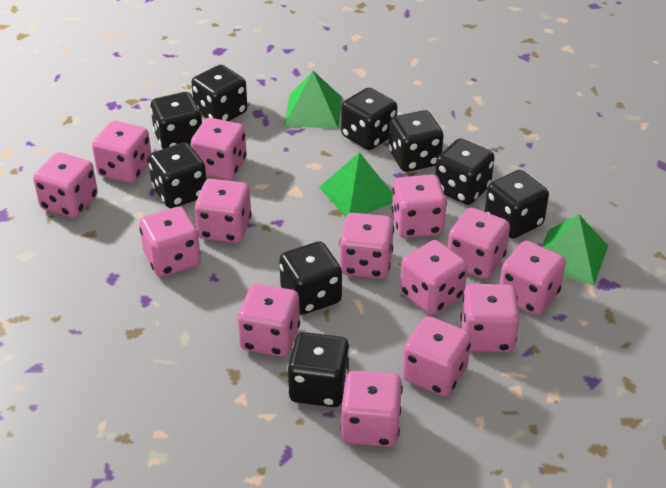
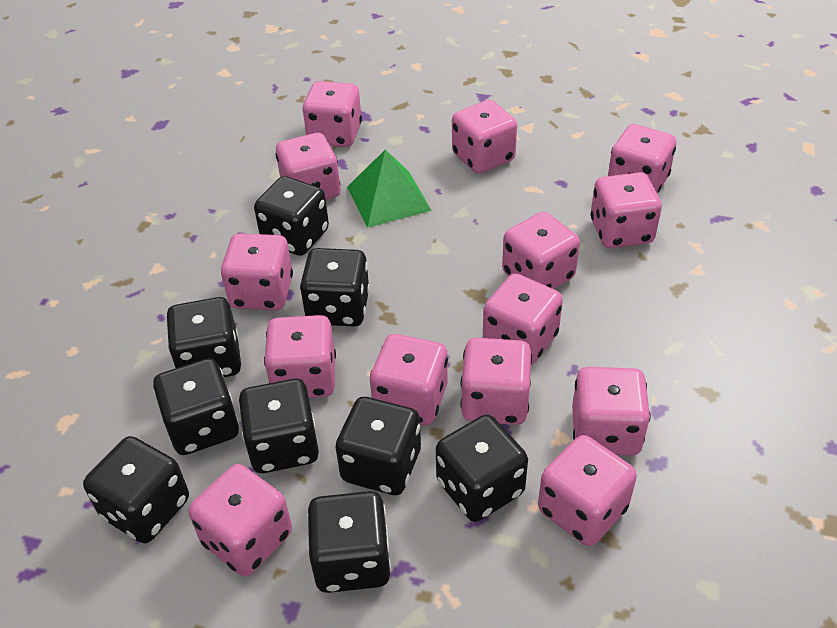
green pyramid: [284,71,342,129] [319,152,393,217] [542,214,608,285] = 3 -> [347,149,432,228] = 1

